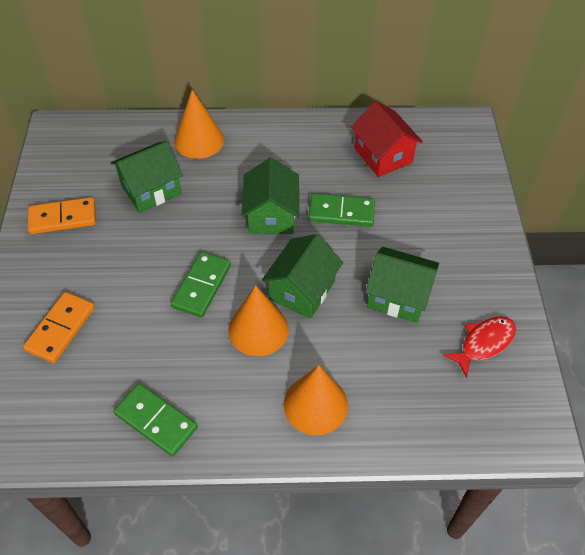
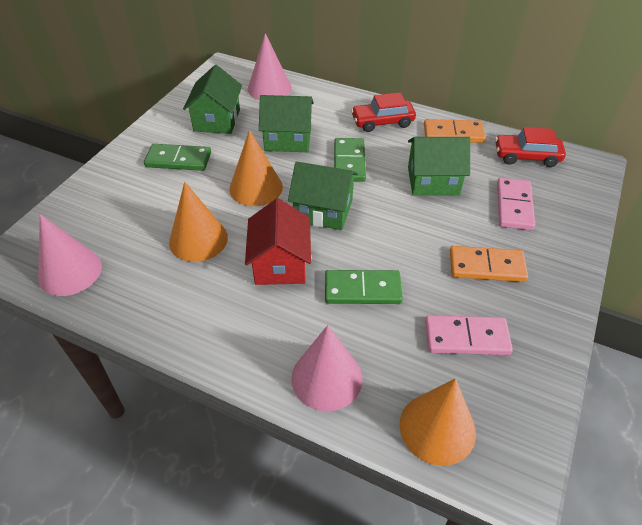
pink cone: none = 0 -> [38,214,102,296] [248,33,292,100] [291,325,362,411] = 3
pink domino: none = 0 -> [425,315,513,355] [497,178,535,230] = 2
red car: none = 0 -> [351,92,416,132] [495,127,566,167] = 2
red fish: [443,316,516,378] = 1 -> none = 0

